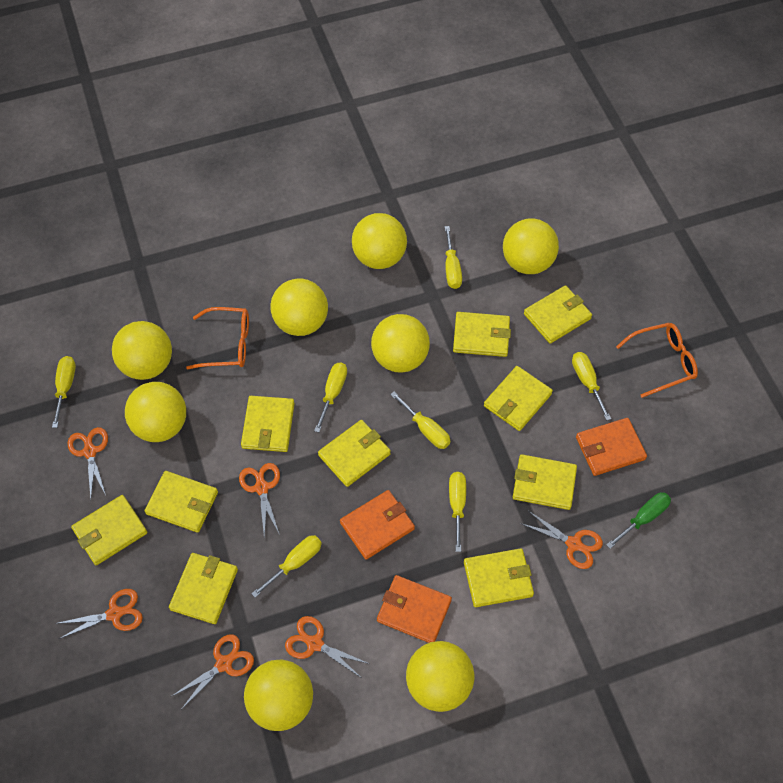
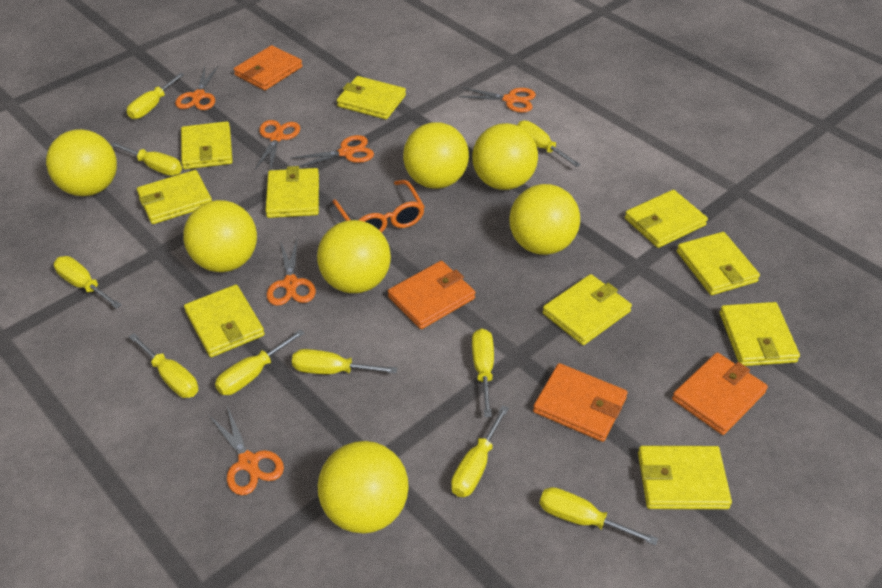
green screwdriver: [606,492,671,549] = 1 -> none = 0
orange glasses: [186,307,249,370] [616,323,698,398] = 2 -> [332,180,425,233] = 1
orange wallet: [340,490,415,560] [377,575,452,643] [576,418,647,476] = 3 -> [234,45,303,90] [388,261,475,329] [533,363,628,442] [672,352,768,435] = 4
yellow ball: [112,321,172,380] [125,382,186,442] [244,660,313,731] [271,279,328,336] [352,213,407,269] [371,314,430,373] [406,641,474,712] [503,218,559,274] = 8 -> [46,129,117,196] [183,200,257,272] [317,220,391,293] [317,441,409,533] [403,122,469,189] [472,123,538,190] [509,184,580,255] = 7
yellow screwdriver: [52,356,76,428] [251,535,322,598] [314,363,347,432] [390,392,451,449] [445,226,462,289] [449,472,466,552] [572,352,611,421] = 7 -> [54,256,122,309] [111,142,182,176] [127,73,184,119] [129,333,198,398] [215,329,304,395] [292,349,397,374] [451,405,509,497] [472,328,494,417] [517,121,581,167] [539,487,658,545] = 10

